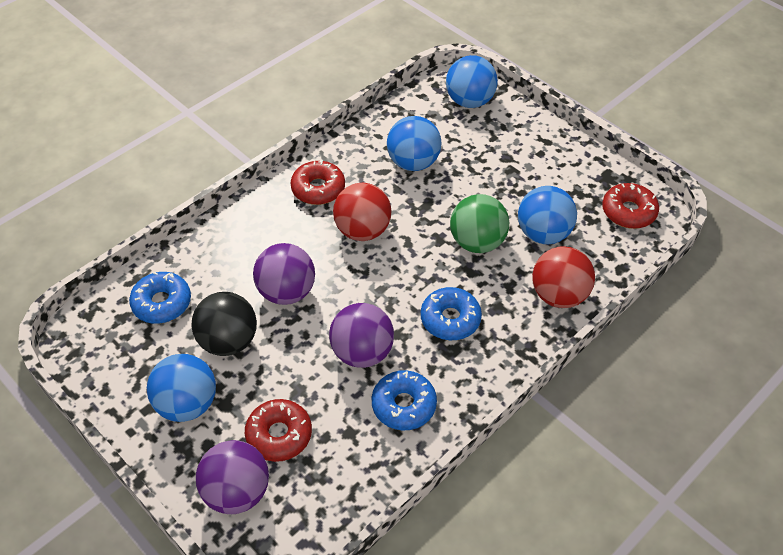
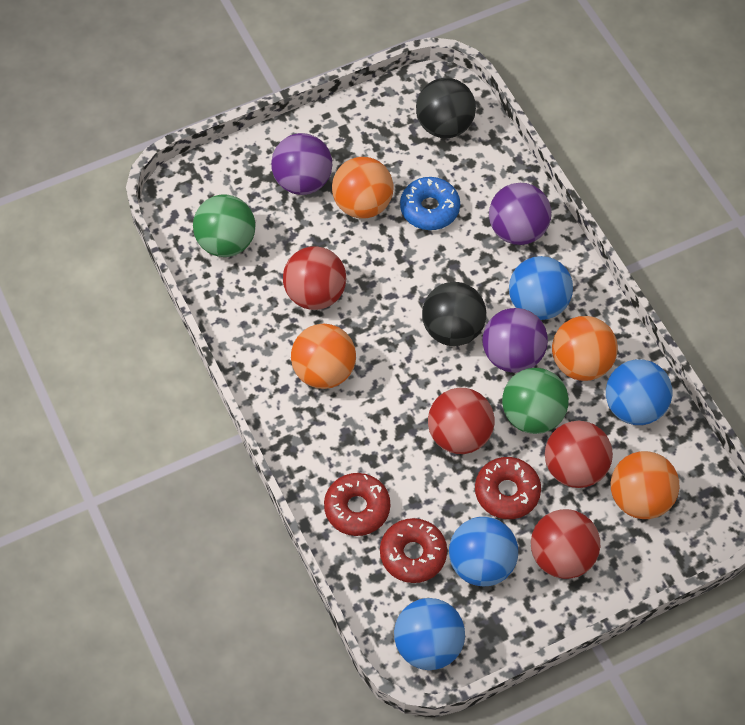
black ball: [191,292,257,356] = 1 -> [416,78,476,138] [422,282,486,346] = 2
blue donut: [129,272,191,324] [372,370,437,430] [421,287,482,340] = 3 -> [400,177,460,230] = 1
green ball: [450,194,509,253] = 1 -> [193,194,255,257] [502,368,569,434] = 2
orange ball: none = 0 -> [291,324,356,389] [332,157,393,219] [552,316,618,381] [611,451,679,519] = 4
red ball: [333,183,391,241] [532,246,595,308] = 2 -> [283,246,346,310] [428,388,494,454] [531,509,600,579] [545,421,613,488] = 4

